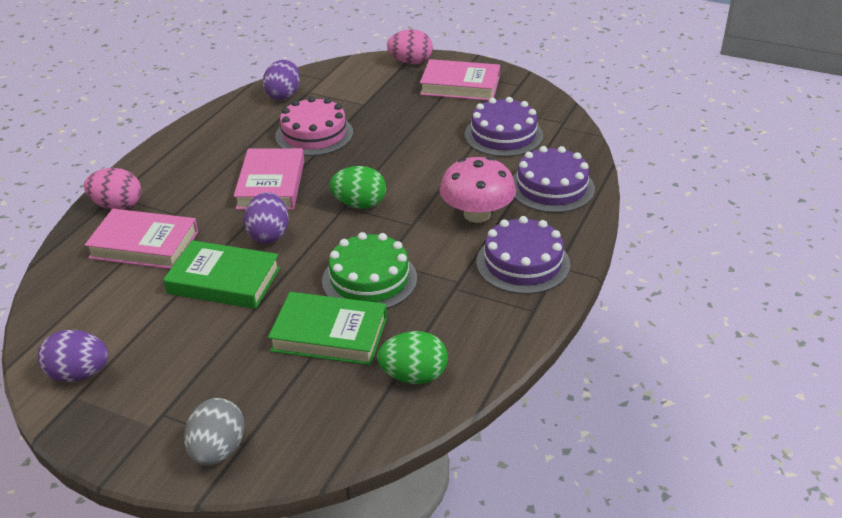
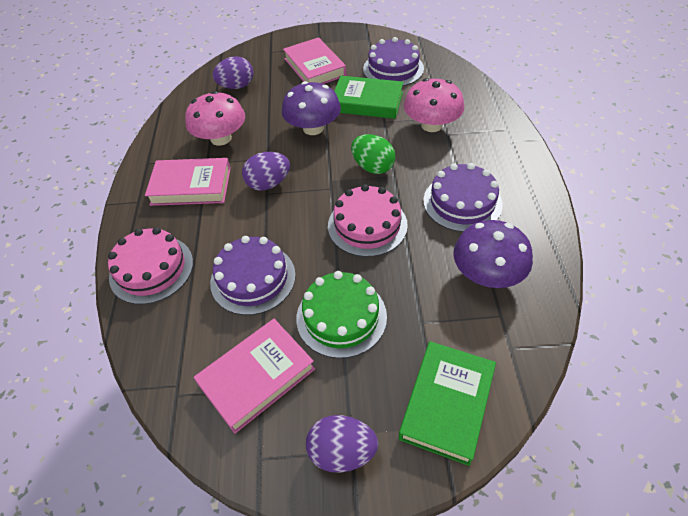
green egg: [330,166,386,209] [377,331,448,384] = 2 -> [351,134,396,174] = 1
grey egg: [184,398,245,466] = 1 -> none = 0
pink cake: [275,96,353,156] = 1 -> [108,227,193,304] [328,184,408,257] = 2
pink egg: [84,168,141,210] [387,29,433,64] = 2 -> none = 0
pink mushroom: [440,157,516,223] = 1 -> [185,91,245,146] [404,78,464,132] = 2
purple mushroom: none = 0 -> [282,81,341,135] [453,220,533,288] = 2

